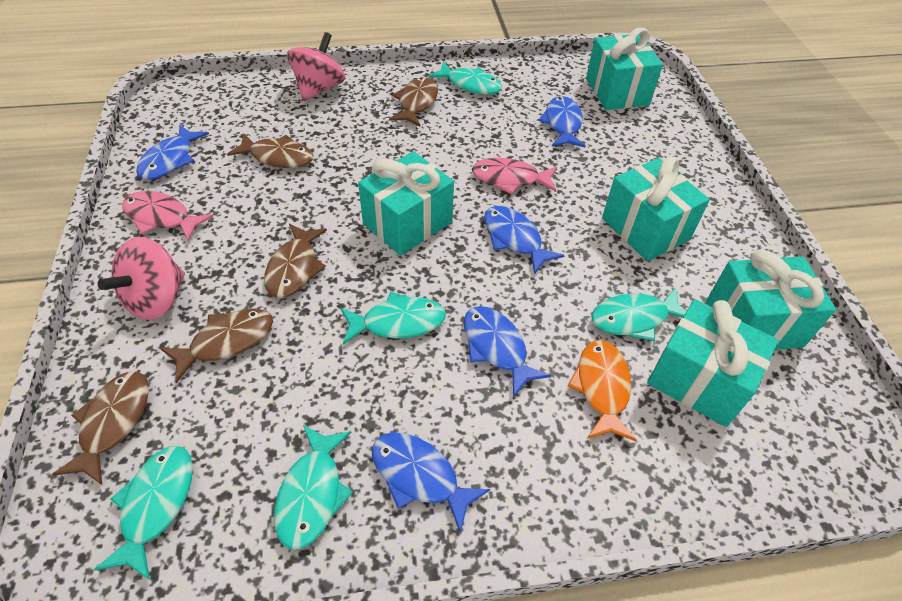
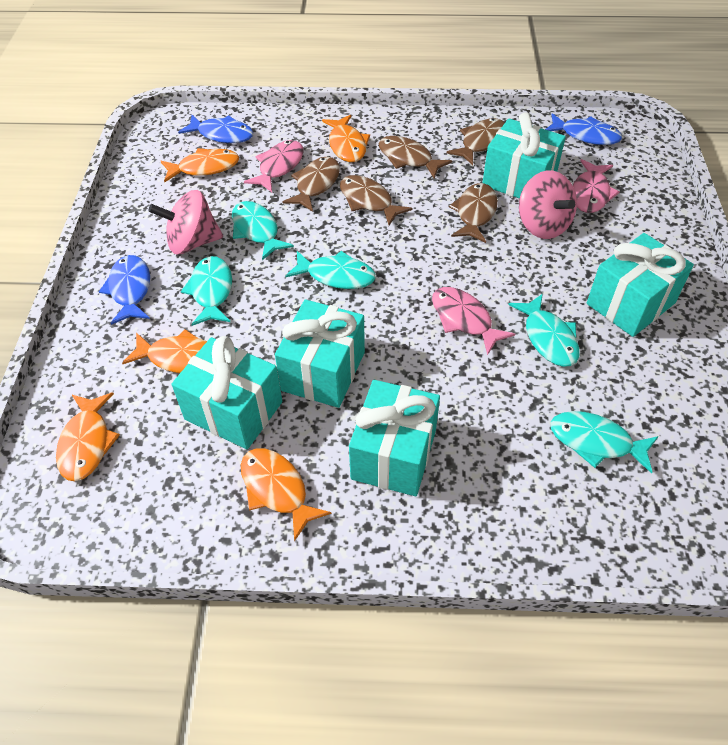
blue fish: [136,124,209,180] [372,432,490,533] [464,306,551,397] [484,206,565,274] [538,96,586,148] = 5 -> [99,255,150,325] [178,115,254,143] [545,113,622,145] = 3
orange fish: [567,340,637,441] = 1 -> [56,392,120,481] [122,329,207,373] [161,148,239,182] [241,448,331,542] [322,115,370,162] = 5
pink fish: [122,191,213,242] [472,158,557,194] = 2 -> [244,140,304,192] [432,287,515,355] [573,159,619,213] = 3

